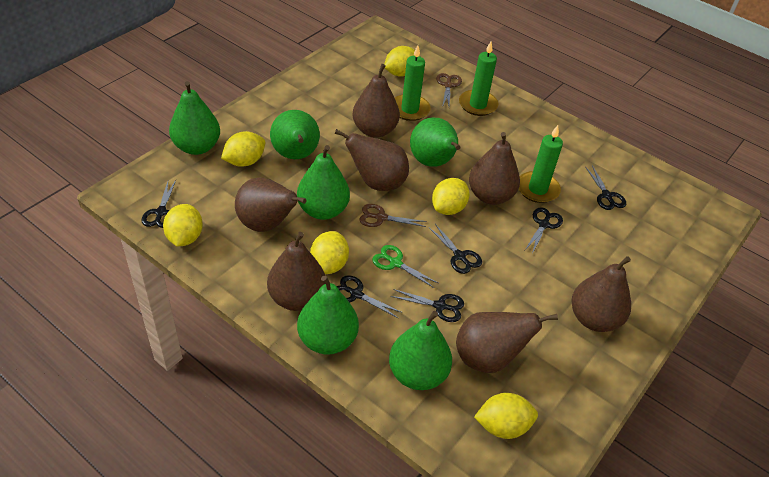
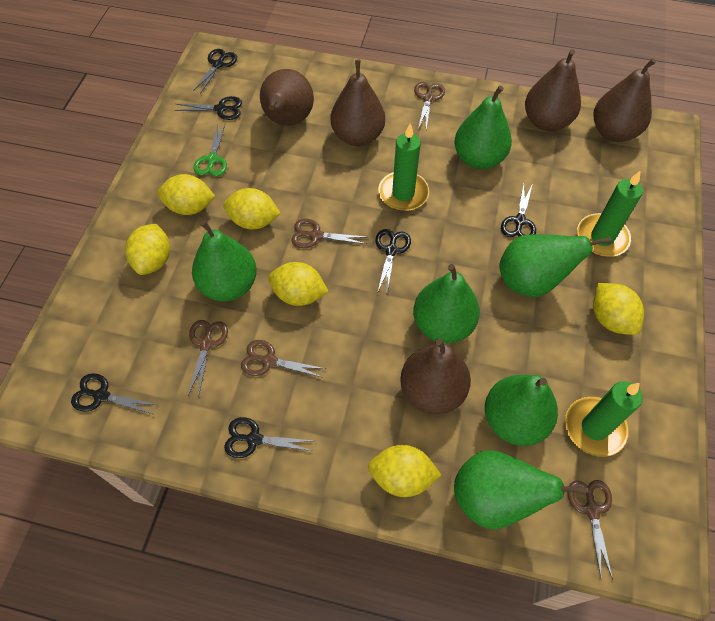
brown pear: [235,178,307,232] [267,232,325,311] [335,129,409,191] [352,64,400,138] [456,312,558,373] [469,132,520,205] [571,256,631,332] = 7 -> [260,69,314,126] [331,60,385,146] [400,338,471,414] [525,49,581,131] [594,58,656,142] = 5
brown scissors: [359,204,427,227] [436,73,462,107] = 2 -> [188,320,228,397] [241,340,326,378] [291,219,366,248] [414,82,445,129] [568,480,613,580] = 5

